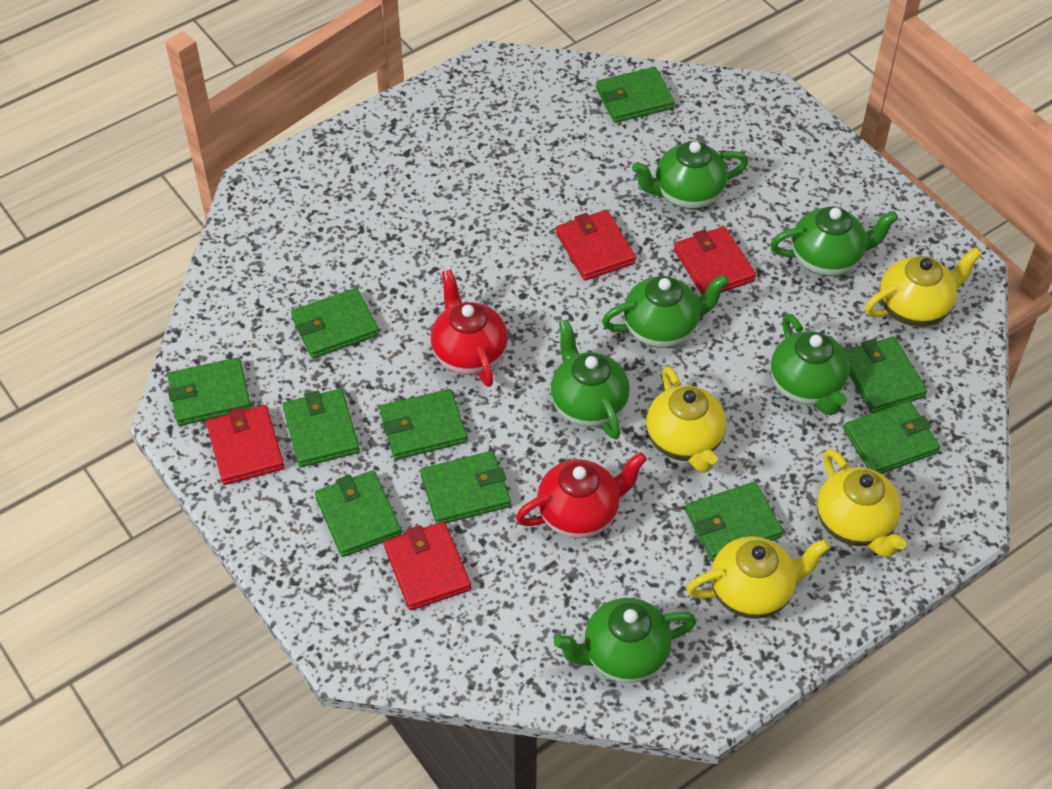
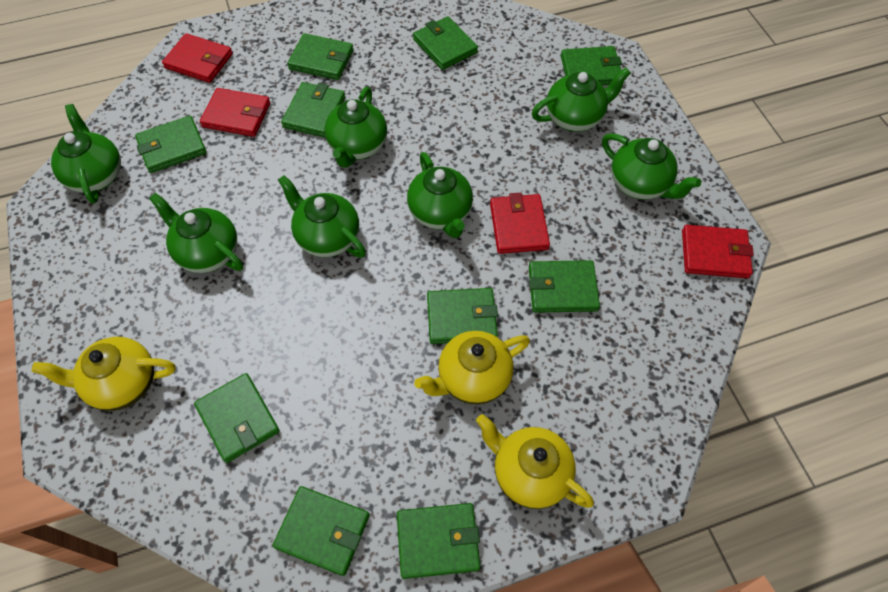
green teapot: [551,319,630,439] [554,598,697,683] [602,274,729,348] [632,141,748,209] [770,206,898,276] [771,314,850,415] = 6 -> [51,104,121,204] [149,193,243,273] [278,175,366,258] [325,87,387,168] [407,152,473,238] [532,67,631,132] [602,133,701,200] = 7
red teapot: [431,269,508,387] [516,452,647,538] = 2 -> none = 0
yellow teapot: [646,366,726,473] [687,536,830,619] [817,449,906,557] [865,247,982,327] = 4 -> [32,337,176,411] [414,331,530,405] [476,414,594,509] = 3

